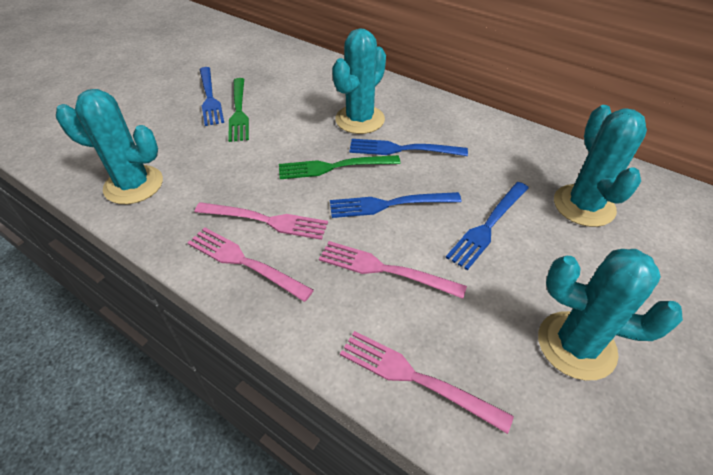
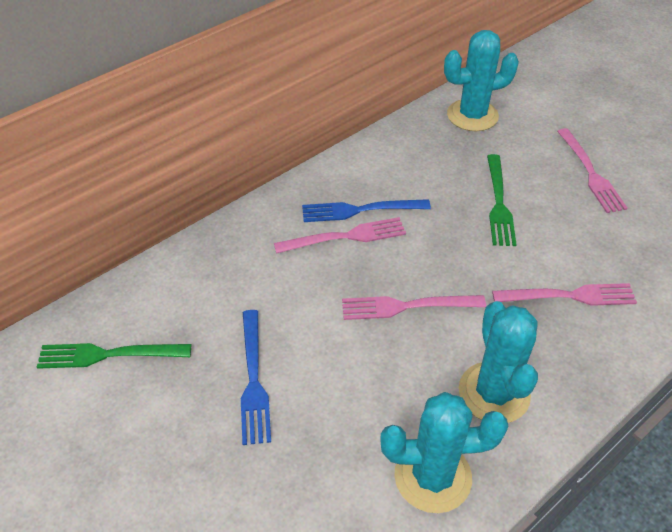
blue fork: [200,67,224,126] [330,192,461,218] [349,139,468,156] [446,182,529,270] = 4 -> [241,310,271,445] [302,199,431,222] = 2
turquoise cactus: [56,89,163,204] [332,28,386,134] [538,249,683,380] [554,105,647,227] = 4 -> [380,392,508,513] [444,30,519,131] [459,301,538,423] = 3

